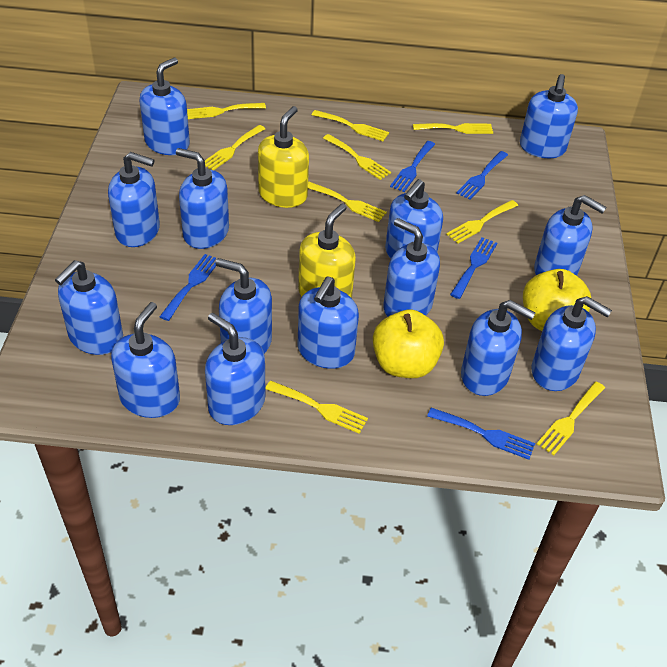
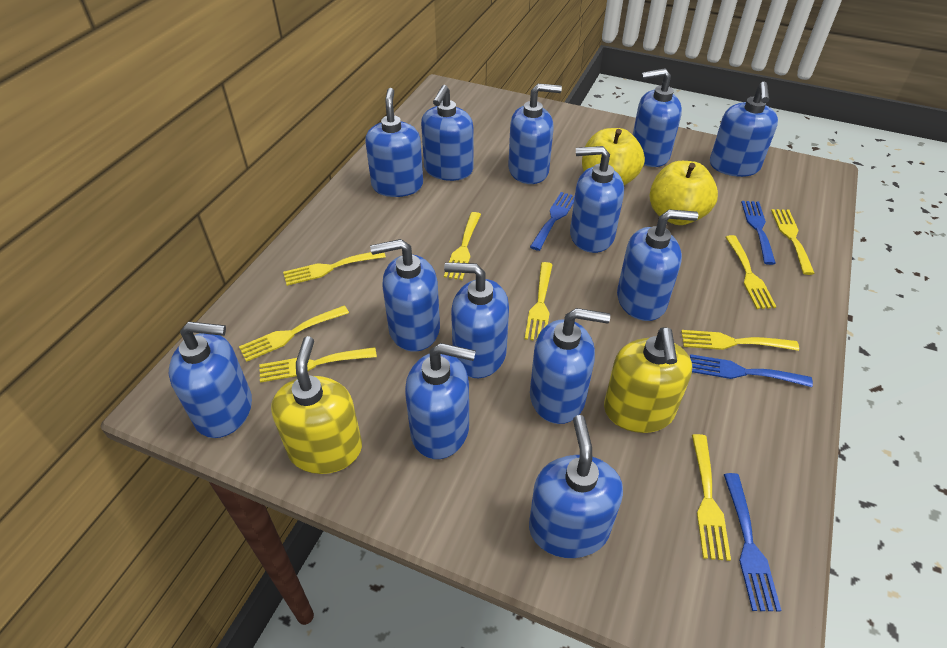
blue fork: [159,254,216,321] [390,141,435,192] [427,407,535,460] [450,237,497,299] [456,151,508,200] = 5 -> [530,192,575,251] [690,354,813,387] [724,473,782,612] [741,201,776,265] = 4
blue soap dispenser: [55,260,123,355] [108,152,160,247] [111,302,180,418] [140,57,190,155] [176,148,229,249] [205,313,265,425] [215,258,272,354] [297,277,359,369] [383,218,440,317] [385,179,443,258] [461,300,536,396] [520,74,578,158] [531,296,612,391] [534,195,606,276] = 14 -> [169,322,252,438] [365,88,423,197] [370,239,440,351] [405,343,476,459] [421,85,473,181] [444,262,509,378] [508,83,562,184] [529,415,623,558] [530,308,610,424] [570,146,624,253] [617,209,698,321] [633,68,682,167] [710,81,778,177] = 13

